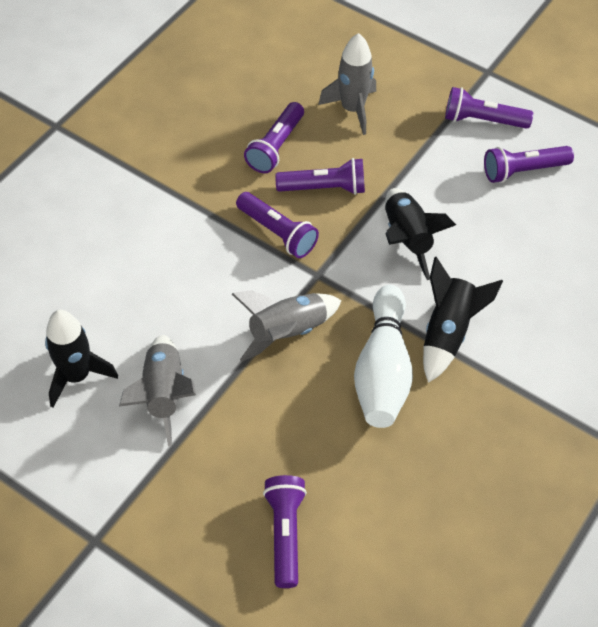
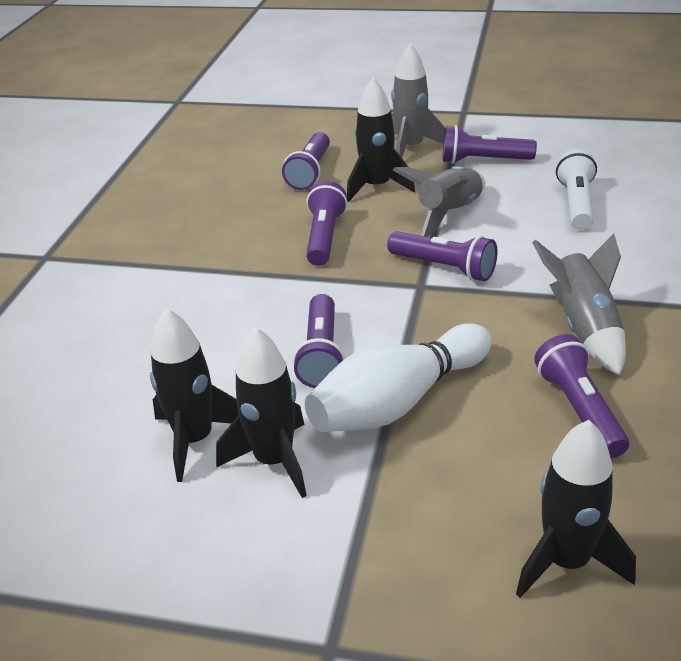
black rocket: [45,310,118,407] [385,188,456,280] [423,257,503,383] = 3 -> [150,308,239,482] [216,327,307,498] [347,77,415,202] [516,420,636,598] = 4
white flashlight: none = 0 -> [556,149,597,230] = 1

